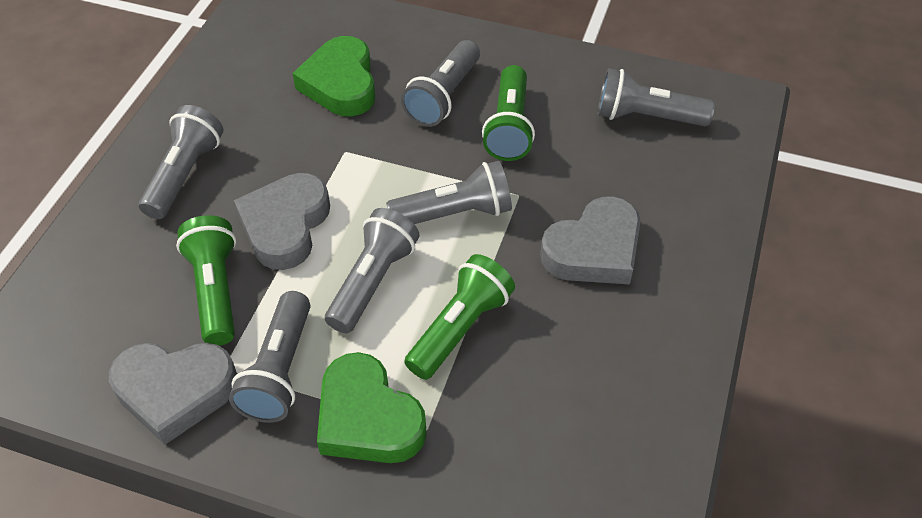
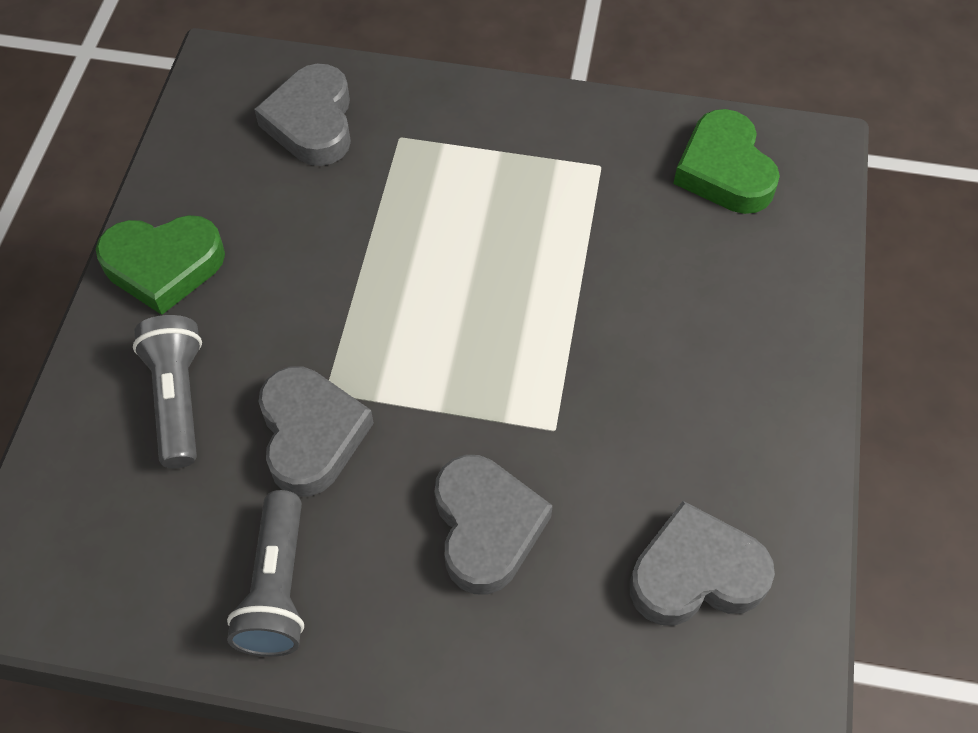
green flashlight: [176,215,236,346] [404,254,515,380] [482,65,535,161] = 3 -> none = 0
grey flashlight: [139,105,224,219] [229,291,310,423] [325,208,419,333] [386,161,512,224] [401,40,480,127] [598,68,715,126] = 6 -> [133,315,202,468] [227,490,304,657] = 2
grey heart: [109,343,237,445] [234,173,330,270] [540,197,641,285] = 3 -> [254,64,351,166] [258,366,374,497] [435,455,553,595] [629,501,775,626] = 4

